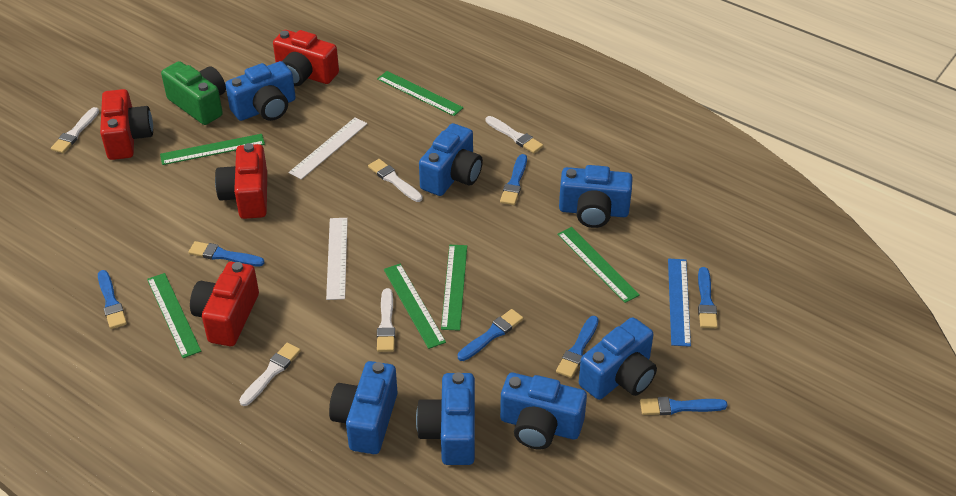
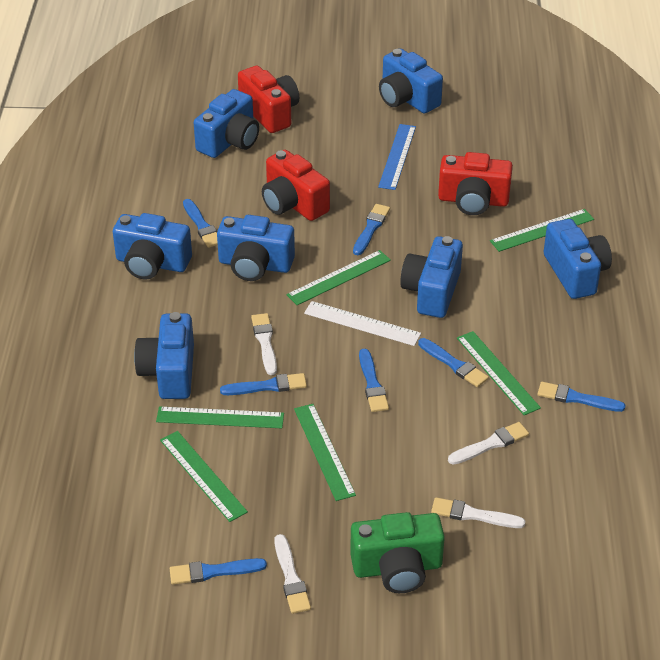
red camera: [100,89,153,160] [190,262,259,346] [215,143,267,219] [273,30,339,86] = 4 -> [238,66,299,133] [262,150,330,221] [438,152,513,215] = 3
white brush: [51,107,99,153] [239,343,301,406] [368,159,423,202] [377,288,395,352] [486,116,543,153] = 5 -> [251,313,277,375] [274,534,311,614] [431,497,525,528] [448,422,529,465] = 4
white ruler: [289,117,368,180] [326,218,348,300] = 2 -> [304,301,421,346] = 1

